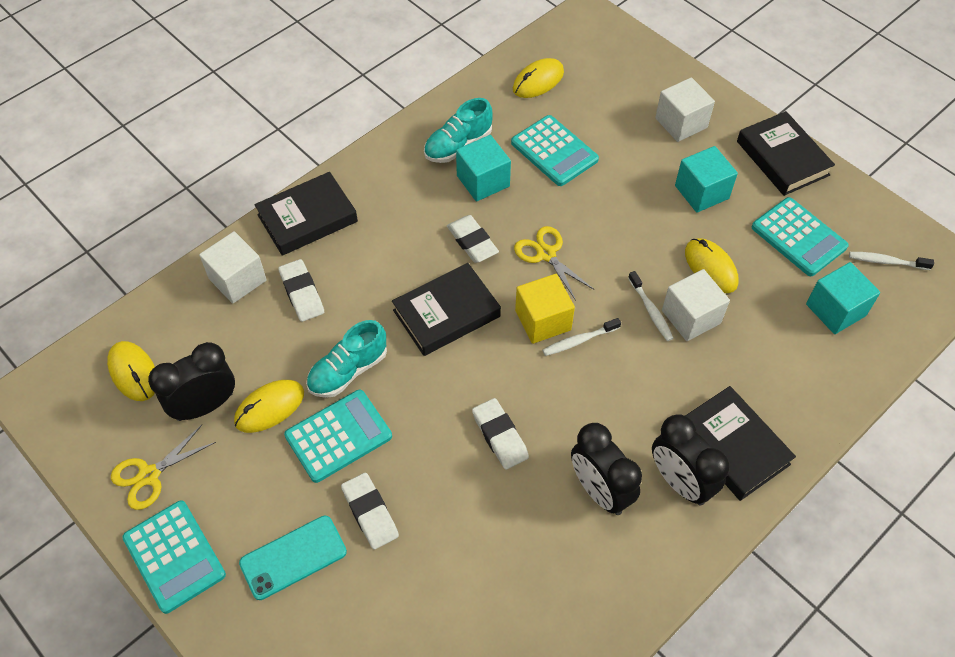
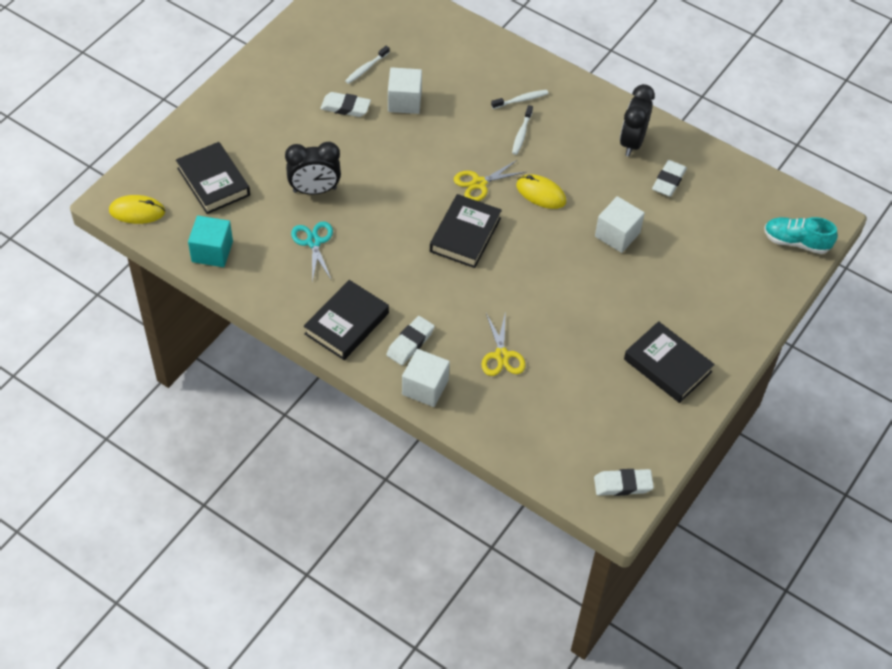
black clock: [148,342,235,421] [571,423,642,515] [652,415,729,505] = 3 -> [285,142,341,194] [620,84,655,156] = 2
turquoise calculator: [122,501,226,614] [284,390,392,483] [511,115,599,186] [752,197,849,276] = 4 -> none = 0
turquoise cube: [456,135,511,202] [675,146,738,213] [806,262,880,334] = 3 -> [188,216,233,267] = 1
turquoise phone: [239,516,347,600] = 1 -> none = 0
turquoise scissors: none = 0 -> [291,222,333,282] = 1
turquoise shoe: [306,320,387,398] [424,98,493,163] = 2 -> [764,217,838,254] = 1
yellow cube: [515,274,575,344] = 1 -> none = 0
yellow mouse: [107,341,155,401] [234,380,304,433] [513,58,564,98] [685,238,739,293] = 4 -> [109,195,165,224] [516,174,566,209] = 2

